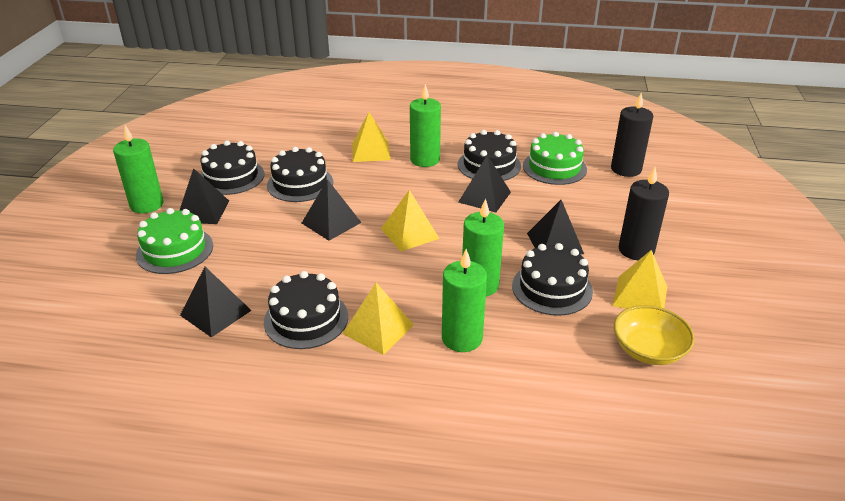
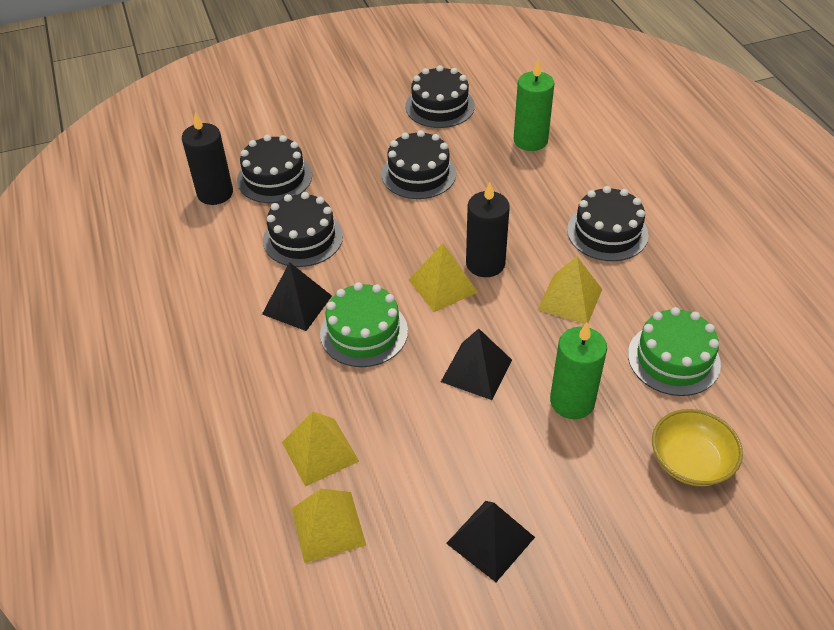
black pyramid: [180,168,229,224] [180,267,252,337] [302,179,362,241] [458,155,511,212] [527,200,584,255] = 5 -> [262,262,332,331] [441,329,512,400] [446,501,535,582] = 3
green candle: [113,125,164,213] [410,84,441,167] [442,249,487,352] [462,199,504,296] = 4 -> [514,59,554,151] [550,323,607,419] = 2

